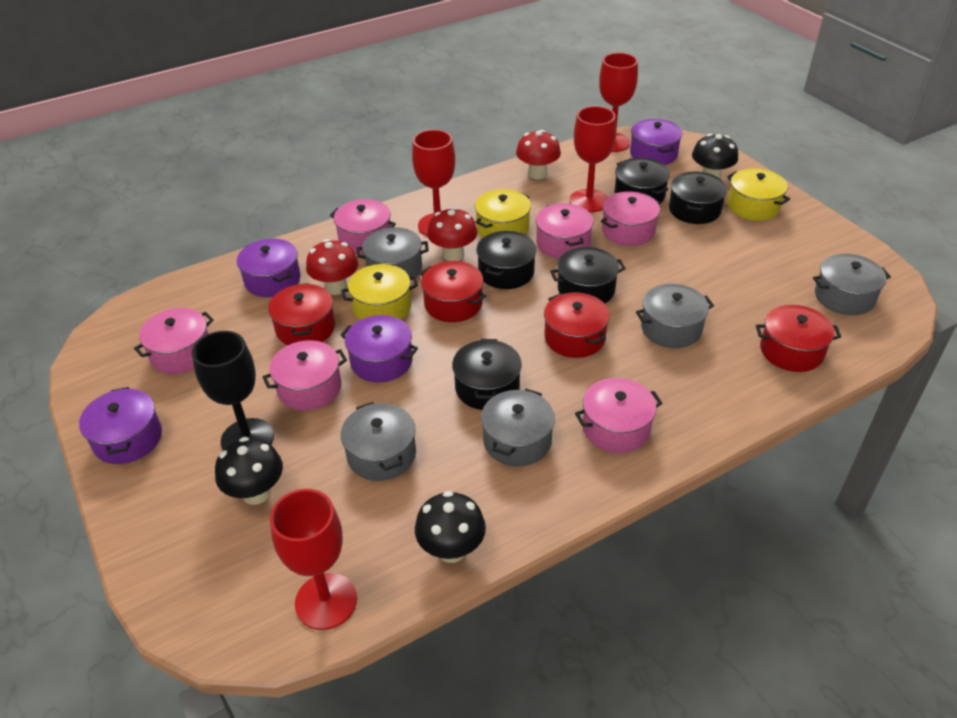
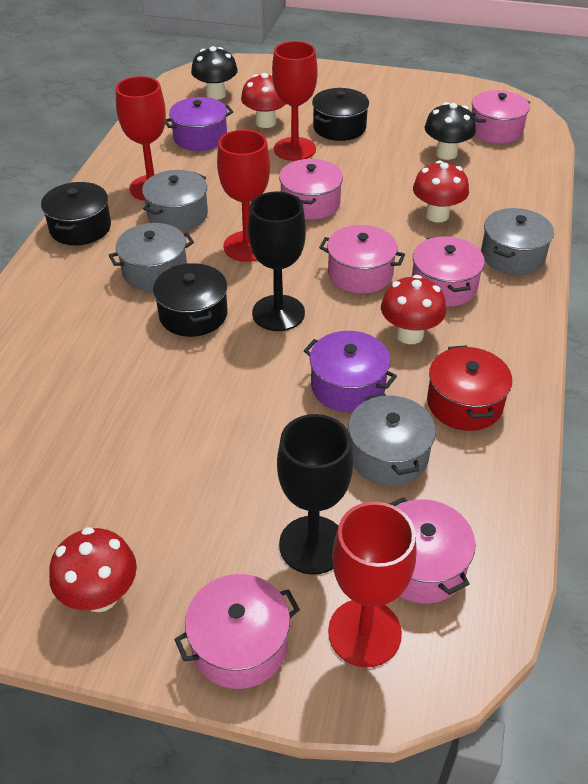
black goblet: [192,331,274,449] = 1 -> [248,192,306,331] [277,414,353,575] = 2
black mushroom: [215,437,283,505] [415,491,486,563] [692,134,738,179] = 3 -> [191,46,238,100] [425,102,476,160] = 2
black pot: [452,339,522,410] [476,231,537,289] [550,247,626,304] [614,158,670,204] [669,172,727,224] = 5 -> [41,182,111,245] [153,263,227,337] [312,88,369,141] = 3
grey pot: [341,402,416,481] [357,227,429,281] [481,389,555,467] [636,284,714,348] [813,254,891,315] = 5 -> [109,223,194,291] [142,170,208,231] [348,393,436,486] [481,208,554,275] = 4
purple pot: [79,387,162,464] [237,239,300,297] [340,315,418,383] [630,119,683,165] = 4 -> [165,97,233,151] [304,331,397,412] = 2
red mushroom: [306,239,358,295] [427,207,478,261] [516,130,561,179] = 3 -> [49,527,137,612] [241,73,286,128] [381,275,446,344] [413,160,469,222] = 4
red pot: [268,283,335,345] [420,261,486,322] [544,292,610,358] [756,305,841,372] = 4 -> [427,345,512,431] = 1
yellow pot: [341,264,418,320] [475,189,531,237] [727,168,790,221] = 3 -> none = 0

